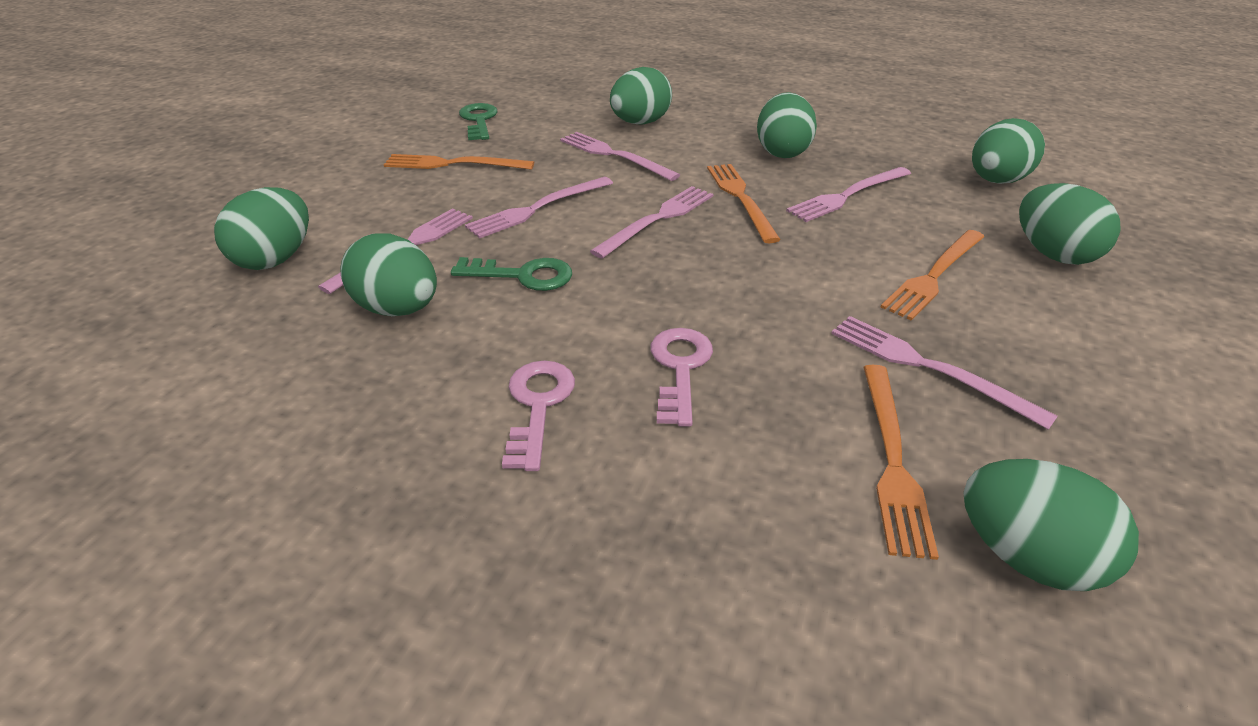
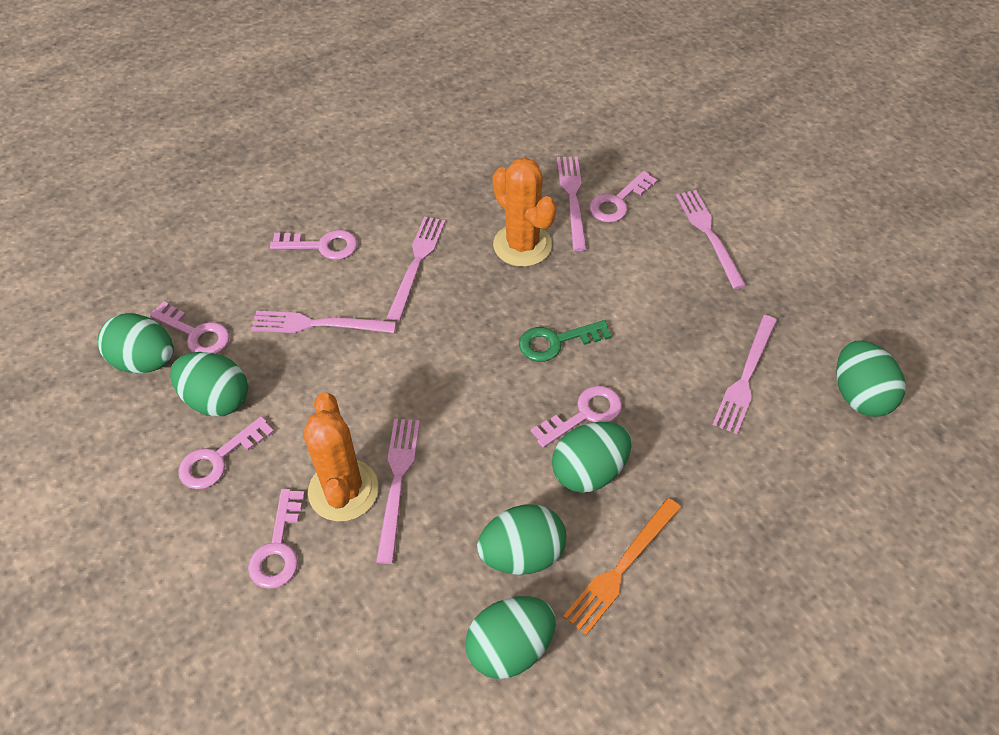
green egg: [214,187,309,270] [340,234,437,316] [610,67,672,124] [757,92,817,158] [963,459,1139,591] [972,118,1045,184] [1019,183,1121,265] = 7 -> [98,313,174,374] [170,352,248,416] [465,596,556,679] [477,504,566,575] [552,422,631,493] [836,340,906,417] = 6
green key: [451,257,572,291] [459,103,498,140] = 2 -> [519,320,612,362] = 1
orange cactus: none = 0 -> [303,392,379,521] [492,157,556,267] = 2
orange fork: [384,154,534,170] [707,164,781,243] [863,365,939,560] [881,230,984,321] = 4 -> [563,498,681,635] = 1
pink key: [502,361,575,471] [651,328,713,427] = 2 -> [149,301,230,354] [178,416,274,489] [248,489,305,589] [270,230,357,260] [531,386,622,448] [589,171,658,223] = 6

